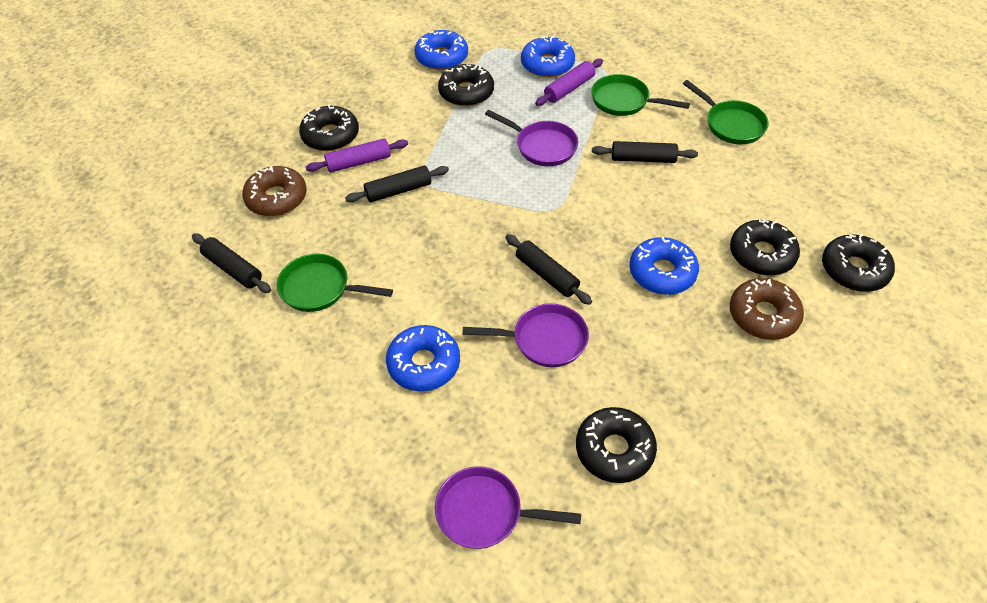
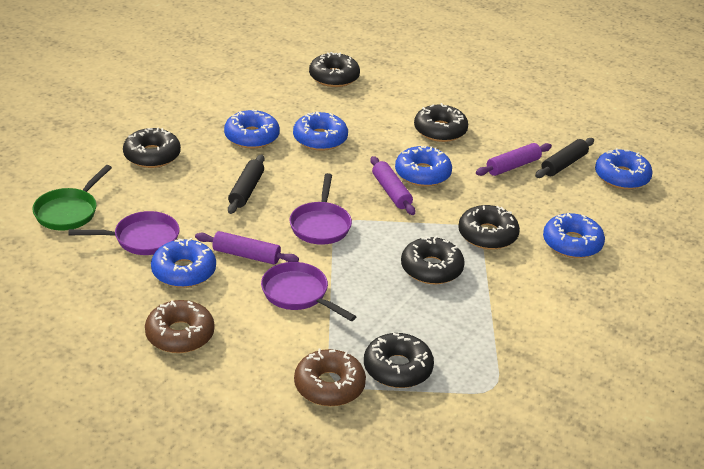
black donut: [299,104,359,151] [438,64,494,107] [576,407,657,483] [730,219,800,276] [822,234,895,292] = 5 -> [123,127,181,168] [309,52,360,87] [364,333,434,388] [401,236,465,284] [414,103,468,142] [458,205,520,250] = 6
black rolling pin: [192,233,271,293] [345,166,449,202] [505,234,592,305] [592,141,698,163] = 4 -> [228,154,264,214] [535,138,594,178] = 2
blue donut: [386,325,460,391] [414,30,468,70] [521,36,575,78] [629,236,699,295] = 4 -> [151,238,216,288] [224,109,280,149] [293,111,348,151] [395,146,452,187] [543,213,605,258] [595,148,653,189] = 6
green pan: [277,254,393,312] [591,74,690,116] [683,80,769,144] = 3 -> [32,165,112,231] = 1
purple rolling pin: [306,139,408,172] [535,59,603,106] = 2 -> [195,231,299,265] [370,156,415,215] [476,143,552,176] = 3

